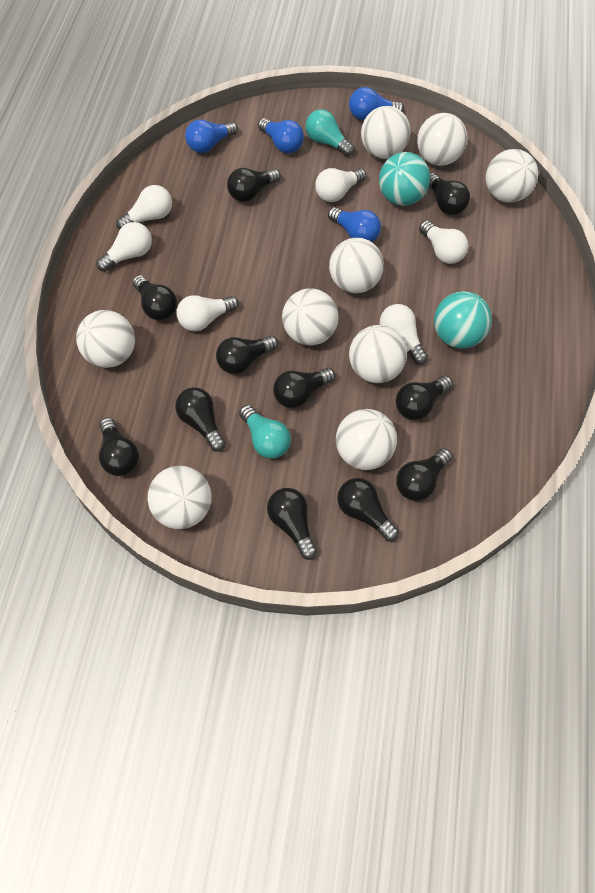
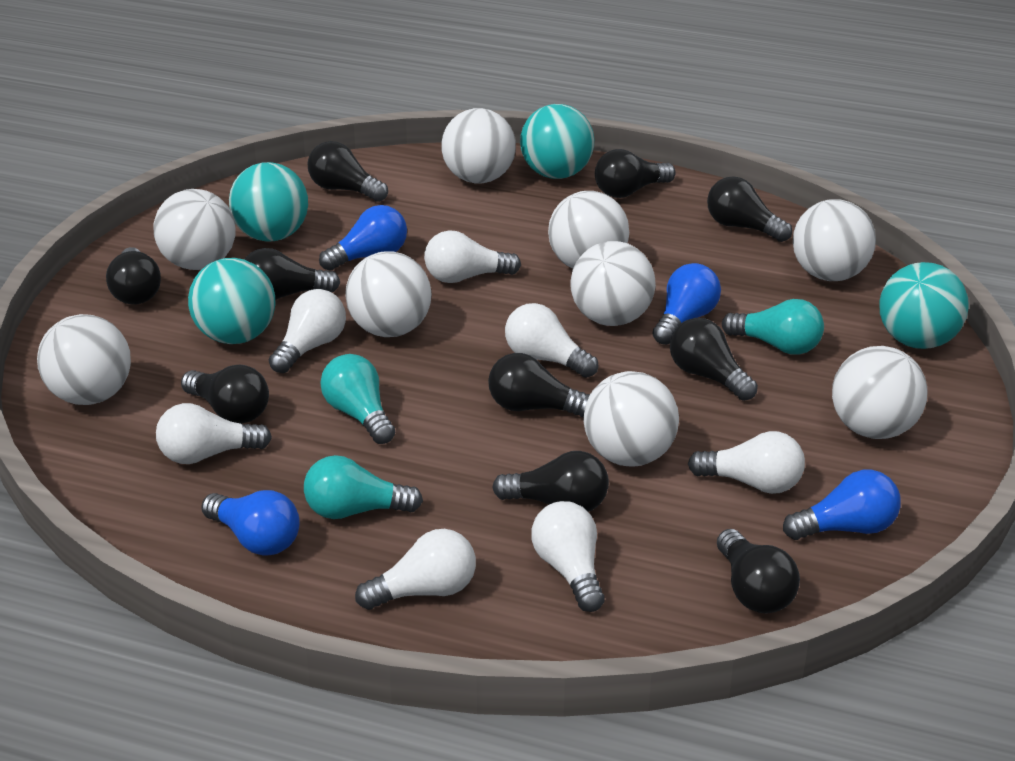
black light bulb: [99,417,139,476] [132,275,177,320] [175,387,226,452] [216,335,278,374] [227,168,281,202] [267,488,317,560] [273,368,335,408] [337,478,399,542] [396,375,453,420] [396,448,452,501] [429,173,470,215] = 11 -> [106,247,161,305] [181,365,269,424] [244,248,340,300] [308,141,388,202] [488,353,590,417] [492,451,609,512] [595,149,676,198] [670,318,758,401] [707,176,792,242] [717,529,800,614] = 10
turquoise ball: [379,152,430,206] [434,291,492,349] = 2 -> [188,258,275,344] [229,162,308,242] [520,104,594,179] [879,262,969,349] = 4
turquoise light bulb: [239,405,291,459] [306,109,355,157] = 2 -> [304,455,423,519] [320,354,395,444] [722,299,824,354] = 3
white light bulb: [96,222,152,272] [116,185,172,230] [176,295,239,331] [315,168,366,202] [380,304,428,365] [419,220,469,264] = 6 -> [156,403,272,464] [269,289,346,373] [355,529,476,610] [424,230,521,283] [505,303,598,378] [531,501,605,612] [688,431,805,494] = 7

